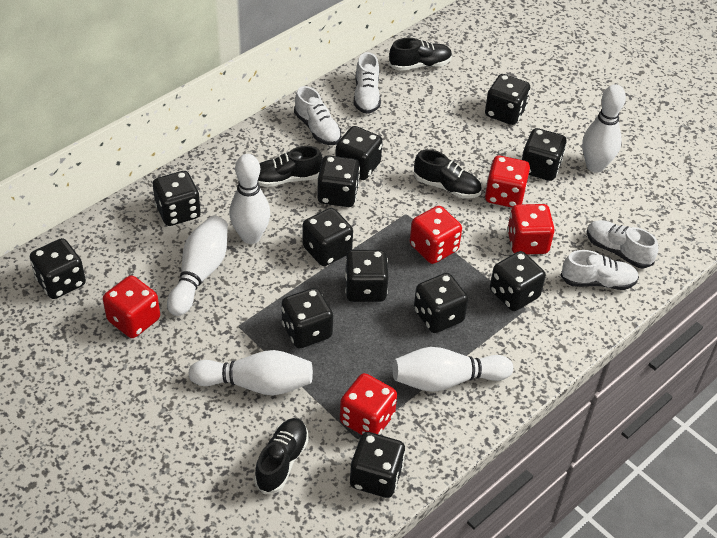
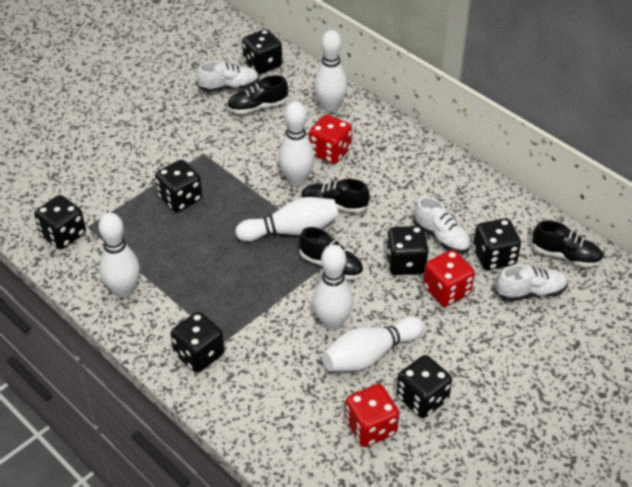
black dice: [30,238,86,299] [153,171,201,226] [281,288,333,348] [302,208,353,266] [317,155,360,207] [336,126,383,180] [345,250,388,302] [350,432,405,498] [414,273,468,333] [485,74,530,125] [490,251,546,311] [522,128,567,181] = 12 -> [34,195,86,249] [155,160,202,212] [170,312,225,373] [242,29,282,74] [386,226,429,275] [396,355,452,418] [473,218,521,270] = 7
red dice: [103,275,160,338] [340,373,397,435] [410,206,462,264] [485,156,530,208] [507,204,555,254] = 5 -> [309,114,352,164] [345,384,399,447] [423,250,475,307] = 3
white bowling pin: [167,216,228,316] [189,350,313,395] [229,154,270,244] [393,347,513,392] [582,85,626,173] = 5 -> [99,213,140,298] [236,197,339,242] [278,101,315,186] [312,245,353,330] [314,30,348,113] [322,316,424,371] = 6
white shoe: [294,86,341,145] [354,52,381,114] [560,250,639,290] [587,220,658,268] = 4 -> [197,61,259,92] [413,196,471,253] [496,265,568,301] = 3

